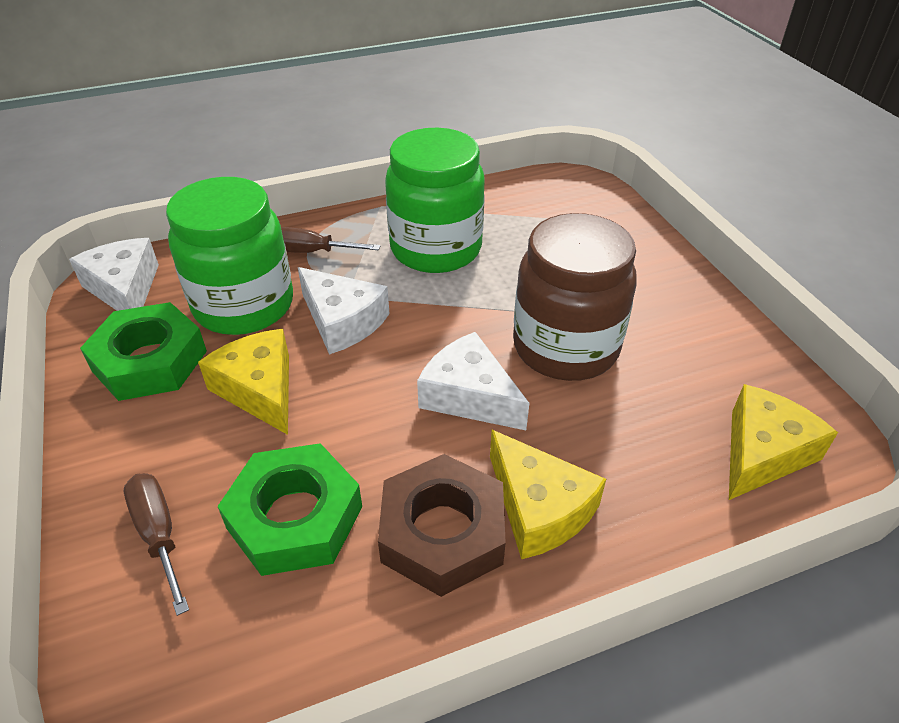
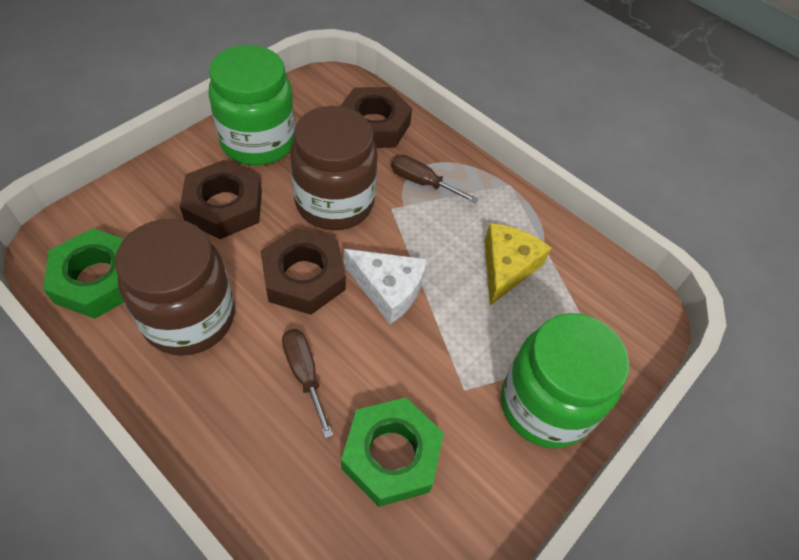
brown jar: [513,213,637,381] = 1 -> [115,219,235,356] [290,106,378,230] = 2
brown nut: [378,454,506,597] = 1 -> [180,160,262,239] [261,228,346,315] [341,87,412,148] = 3
white cheese: [69,238,159,311] [298,267,390,355] [417,332,529,430] = 3 -> [344,249,426,324] = 1
yellow cheese: [198,329,289,435] [490,430,606,559] [729,384,838,500] = 3 -> [484,223,551,306] = 1

